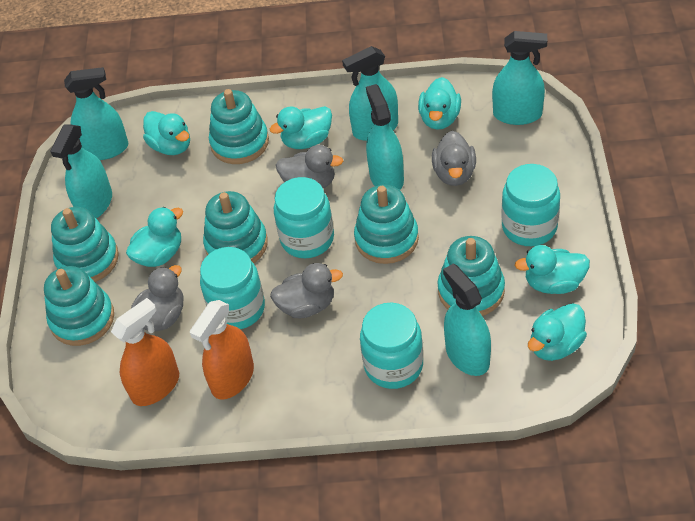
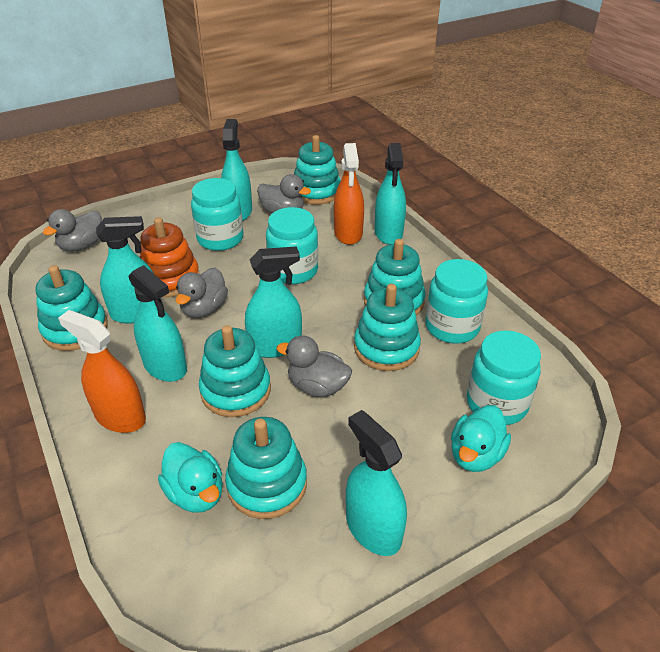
orange stacking toy: none = 0 -> [140,217,200,297] = 1
turquoise duck: [126,207,183,267] [143,111,190,155] [270,106,332,149] [418,77,461,130] [515,245,590,294] [528,303,587,361] = 6 -> [158,442,223,513] [451,405,511,472] = 2

